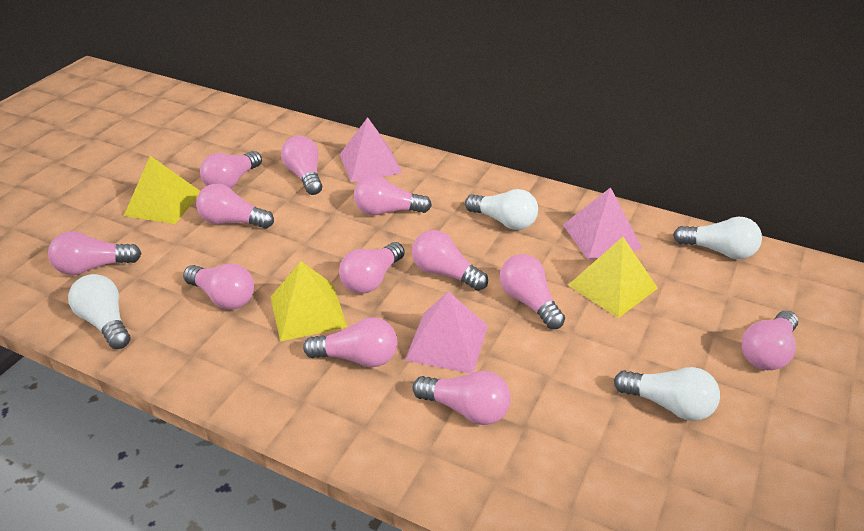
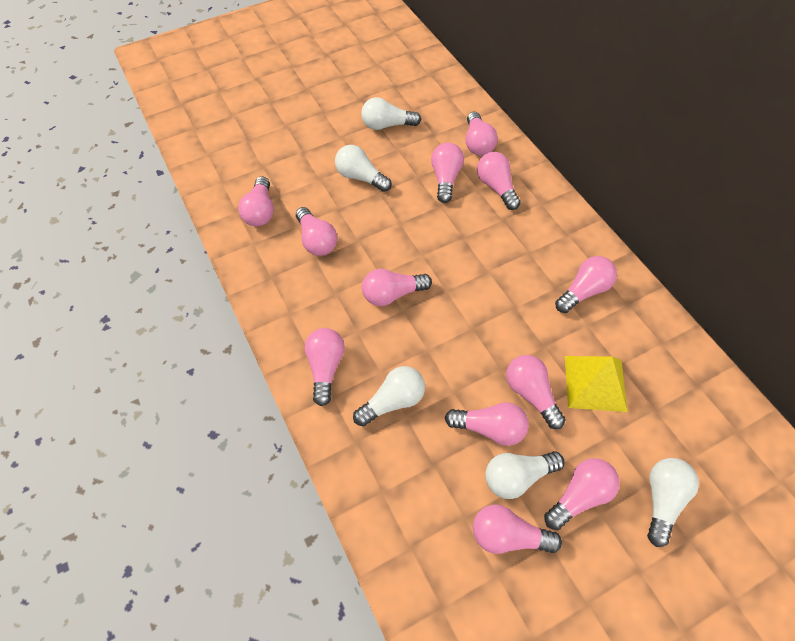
pink pyramid: [340,117,402,182] [405,291,488,374] [563,187,643,260] = 3 -> none = 0
white light bulb: [68,274,130,349] [465,189,538,230] [614,367,720,421] [673,217,762,259] = 4 -> [335,145,392,192] [353,366,425,426] [361,97,421,130] [485,451,564,499] [647,458,699,547] = 5
yellow pyramid: [124,156,200,224] [270,261,347,342] [568,237,658,318] = 3 -> [565,356,628,412] = 1

